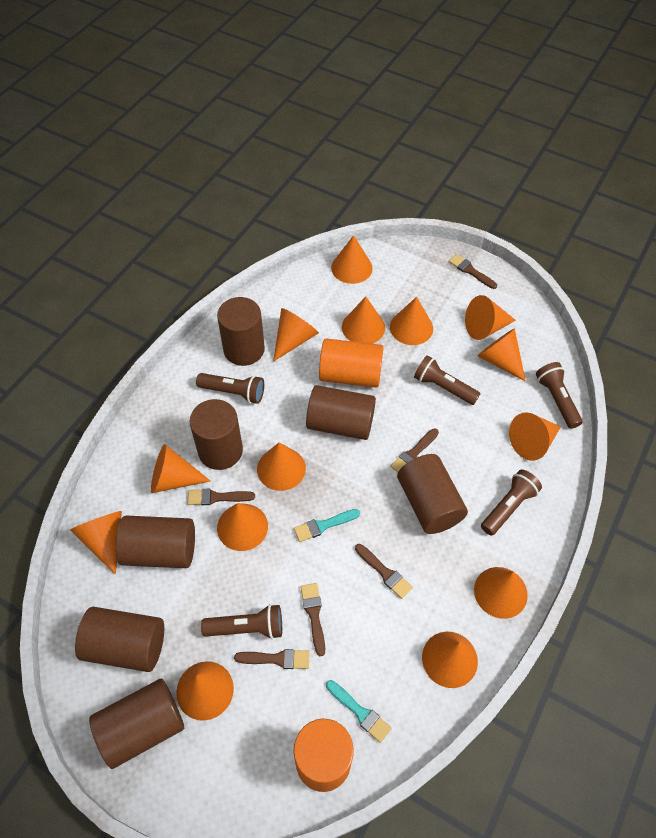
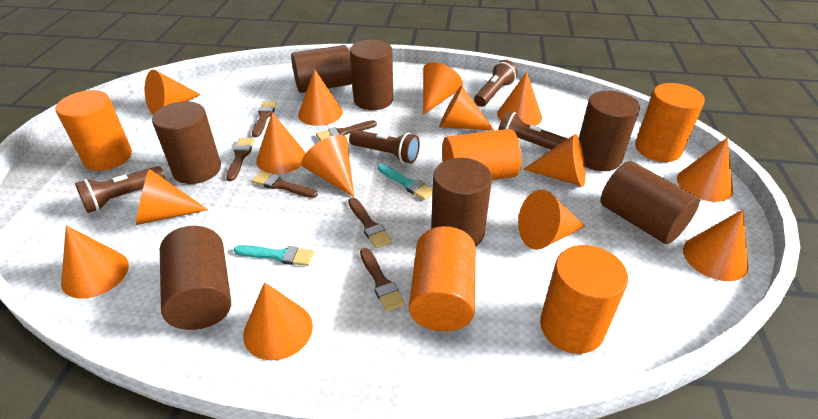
brown flashlight: [196,373,264,404] [201,604,282,639] [414,355,480,405] [481,470,542,536] [536,362,583,429] = 5 -> [75,166,166,213] [349,130,420,163] [474,60,518,107] [498,111,568,150] = 4
orange cylinder: [294,719,354,792] [319,339,384,388] = 2 -> [56,90,132,171] [409,226,476,332] [442,129,522,180] [540,245,628,354] [635,83,705,162] = 5

